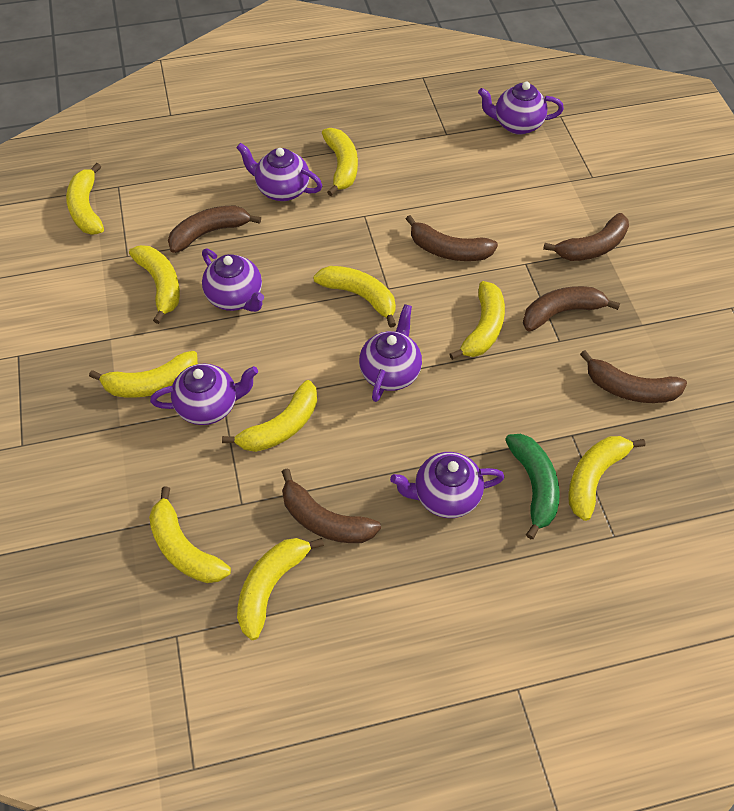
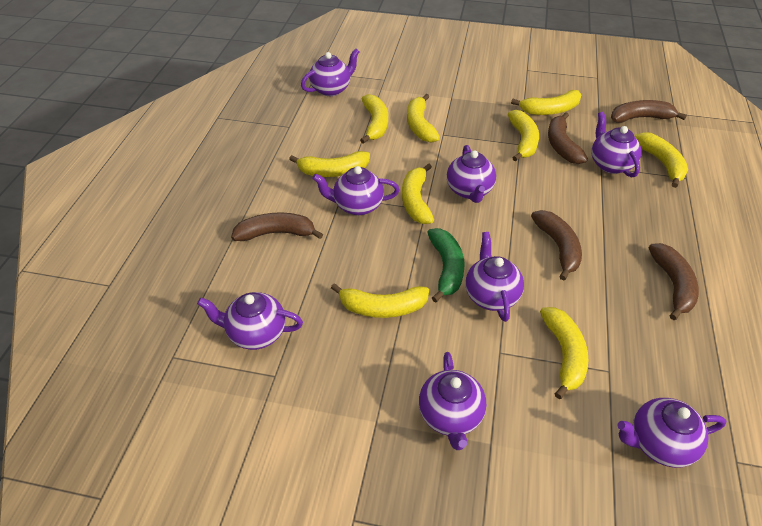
brown banana: [168,206,261,253] [282,468,381,543] [406,215,498,261] [523,286,620,332] [543,213,629,261] [580,350,687,403] = 6 -> [231,212,323,241] [531,210,582,281] [548,112,588,164] [611,100,687,123] [649,243,699,320] = 5
purple teapot: [150,364,258,425] [202,248,264,312] [236,143,322,201] [359,304,422,402] [390,452,505,518] [478,81,564,135] = 6 -> [197,292,303,350] [301,49,360,96] [312,166,400,215] [419,352,486,450] [447,145,496,203] [465,232,524,322] [592,112,641,177] [617,398,726,468] = 8
yellow banana: [66,163,104,235] [89,351,198,398] [129,245,180,324] [149,487,231,583] [222,380,317,452] [237,538,324,640] [313,266,396,328] [322,128,358,196] [450,281,505,360] [569,436,645,521] = 10 -> [289,151,370,177] [331,283,429,318] [360,94,388,144] [402,163,434,224] [407,94,440,142] [508,110,539,162] [511,90,581,115] [540,307,588,399] [635,132,688,188] = 9

